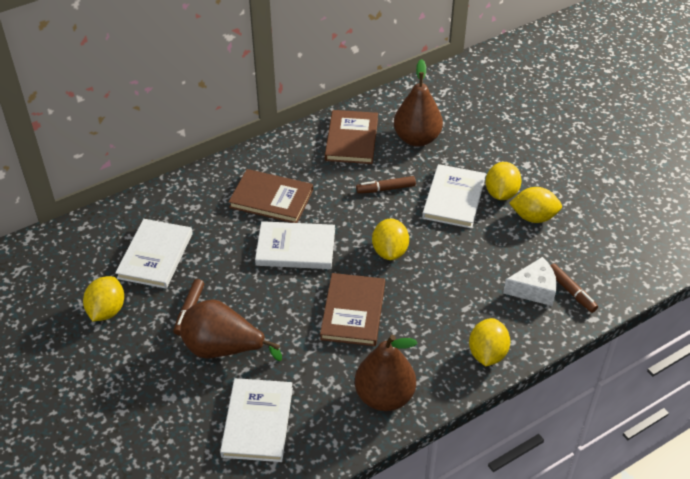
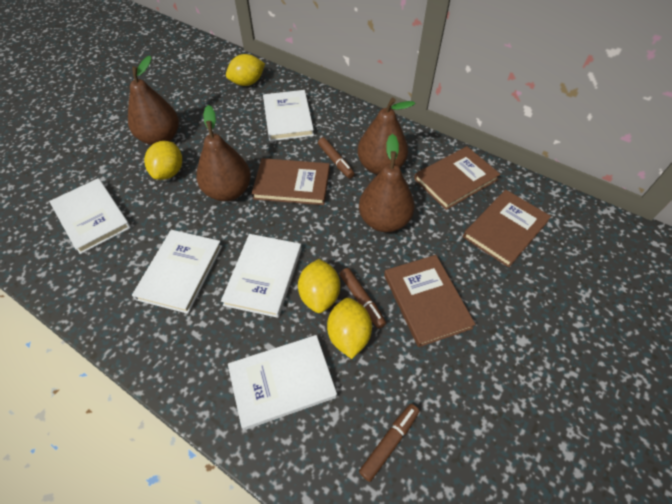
brown book: [229,169,313,223] [320,273,385,346] [325,110,378,164] = 3 -> [252,158,330,205] [384,255,476,347] [414,146,501,210] [463,190,551,268] = 4
brown pear: [180,299,282,361] [355,335,418,411] [394,59,443,147] = 3 -> [128,56,179,145] [197,105,251,201] [357,98,415,175] [359,134,415,232] = 4
white book: [115,219,193,289] [220,378,293,462] [255,221,335,269] [422,164,486,229] = 4 -> [49,178,131,254] [132,230,222,314] [221,234,302,318] [228,335,337,430] [263,90,314,141] = 5
white cheese: [503,257,557,306] = 1 -> none = 0
yellow lemon: [83,276,124,321] [372,219,409,260] [469,318,510,366] [486,162,522,200] [509,187,562,223] = 5 -> [144,141,182,180] [226,54,265,86] [298,259,340,313] [327,298,372,359] = 4

